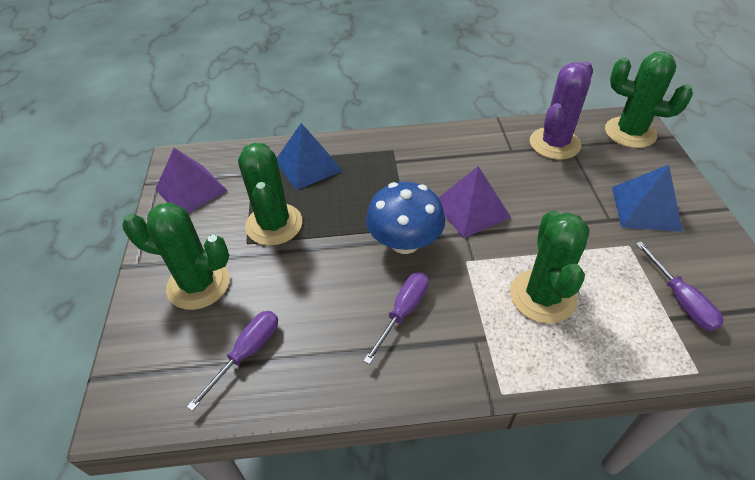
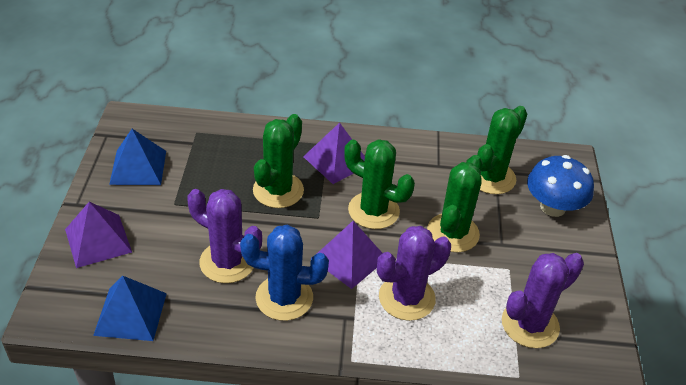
blue cactus: none = 0 -> [240,225,329,321] = 1
purple cactus: [530,61,593,160] = 1 -> [187,189,262,283] [377,226,451,321] [502,253,584,348] = 3
purple pyramid: [155,148,228,213] [438,166,511,238] = 2 -> [65,202,132,268] [303,123,365,184] [318,221,382,289] = 3
purple screwdriver: [187,311,278,411] [363,272,429,365] [636,242,723,331] = 3 -> none = 0

